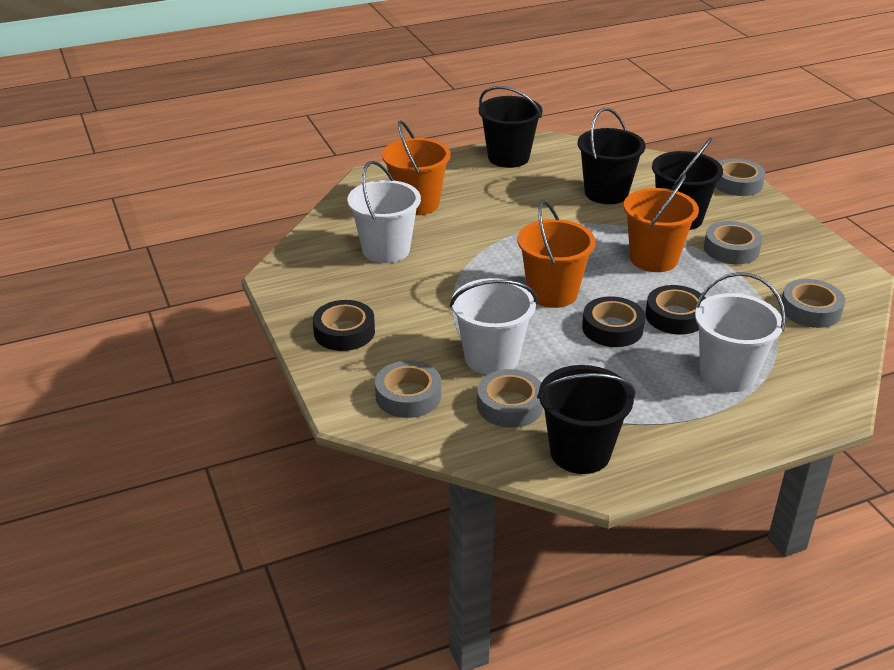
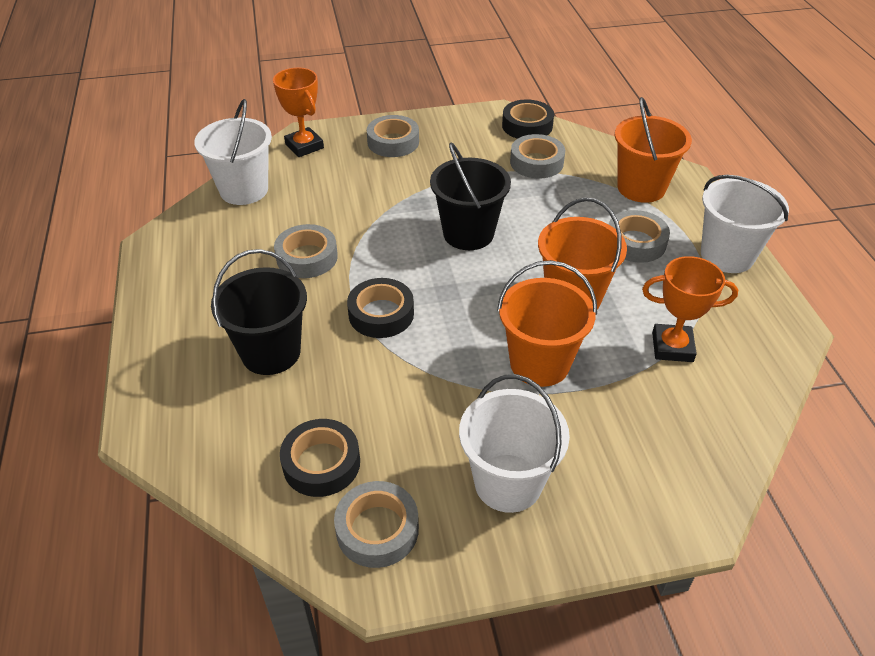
black bucket: [479,86,542,168] [537,365,636,474] [578,108,646,204] [652,138,723,230] = 4 -> [211,249,307,375] [430,143,511,250] = 2
orange trophy: none = 0 -> [273,68,324,157] [642,256,738,362] = 2

